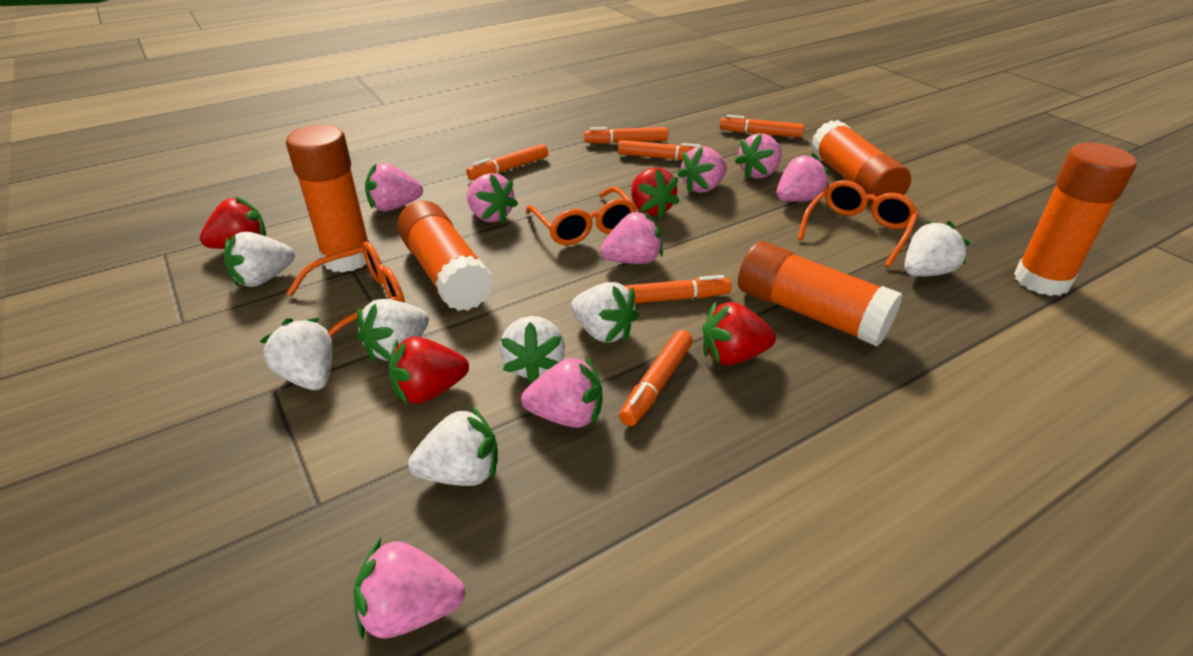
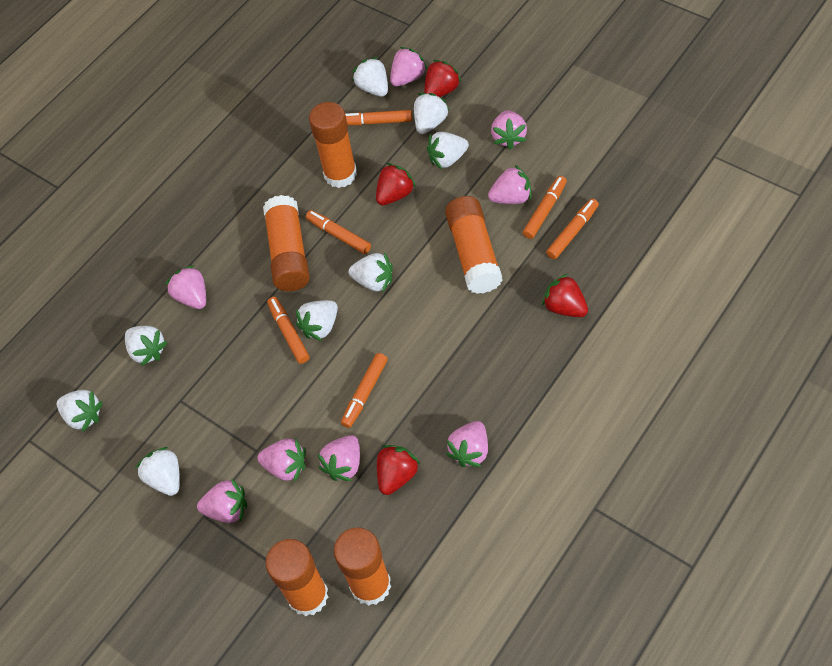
orange glasses: [287,241,405,337] [526,187,637,245] [798,180,919,267] = 3 -> none = 0
white strawberry: [224,232,295,287] [260,318,332,390] [357,299,429,362] [408,406,498,486] [500,316,565,383] [571,282,639,343] [904,221,970,277] = 7 -> [57,390,103,432] [125,326,168,366] [135,447,180,496] [296,300,338,341] [349,253,393,292] [352,57,388,97] [414,93,450,134] [427,132,469,169] = 8

